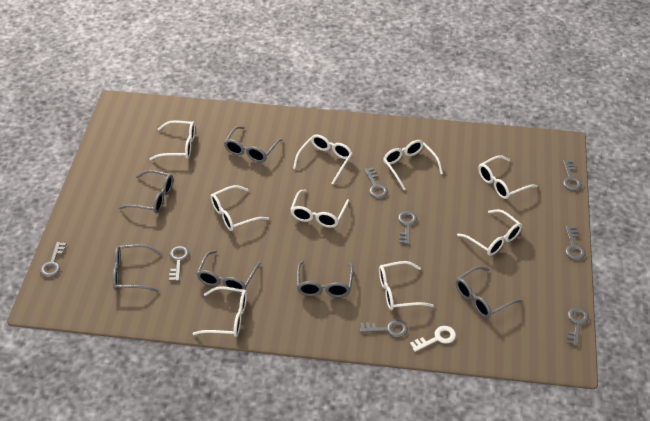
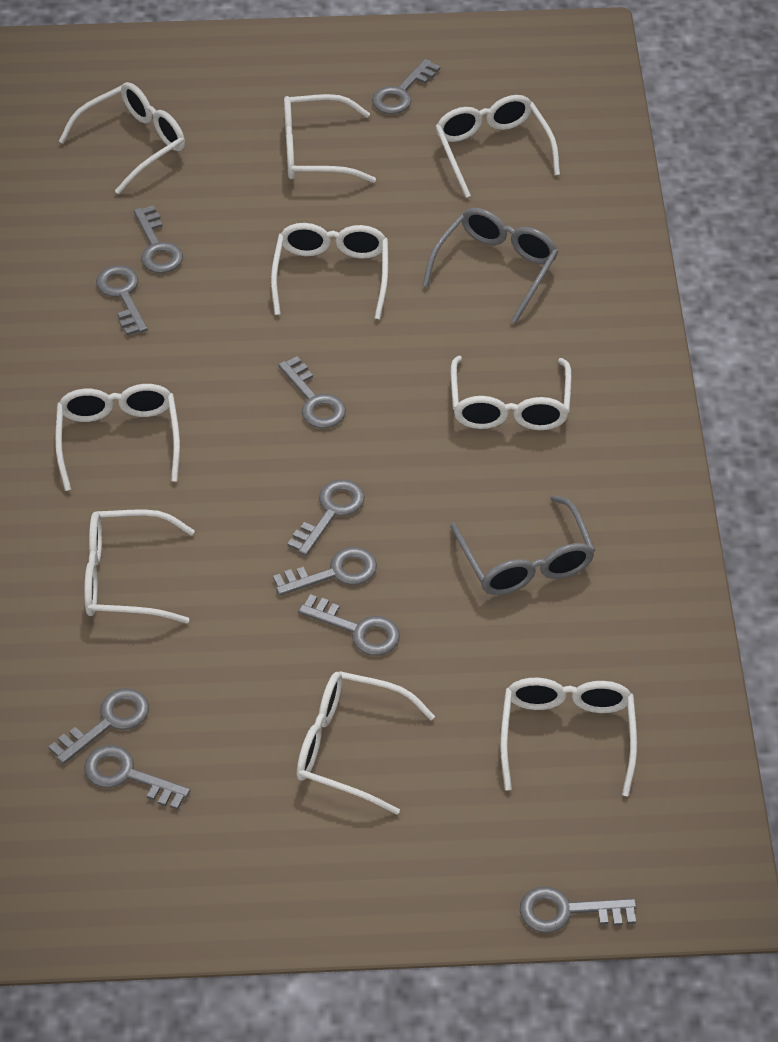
grey glasses: [113,244,161,292] [119,170,173,213] [196,250,261,293] [224,126,282,162] [297,261,353,297] [455,266,521,318] = 6 -> [423,208,558,323] [450,495,595,595] = 2
grey key: [40,242,66,277] [169,246,189,282] [360,320,408,338] [364,167,388,198] [398,211,417,244] [563,160,582,191] [565,226,586,260] [567,307,589,346] = 8 -> [49,688,149,764] [84,745,190,810] [96,265,148,336] [134,205,183,273] [273,547,377,596] [278,356,346,428] [287,479,365,556] [298,594,400,656] [372,59,440,114] [520,886,637,933] = 10
white key: [410,326,456,352] = 1 -> none = 0

